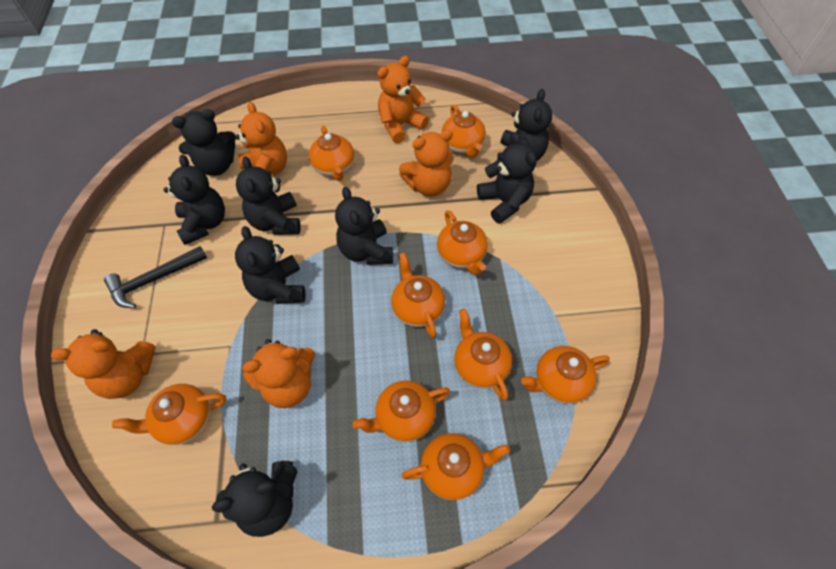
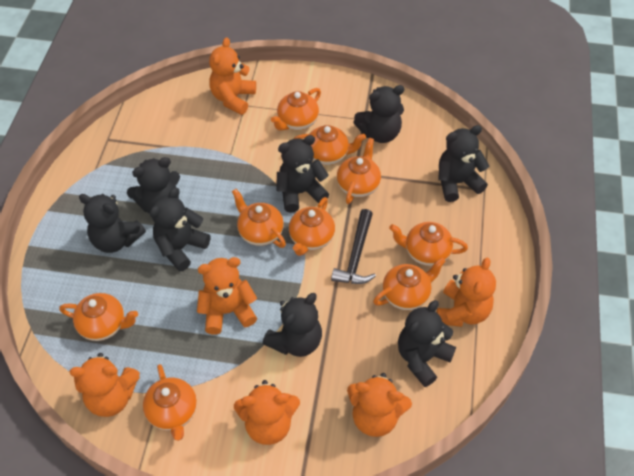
orange teddy bear: [51,329,156,399] [235,102,287,177] [242,339,315,408] [378,56,429,143] [399,130,454,196] = 5 -> [69,353,140,417] [197,257,257,335] [209,37,256,115] [234,380,300,445] [347,373,412,437] [437,258,496,327] = 6

